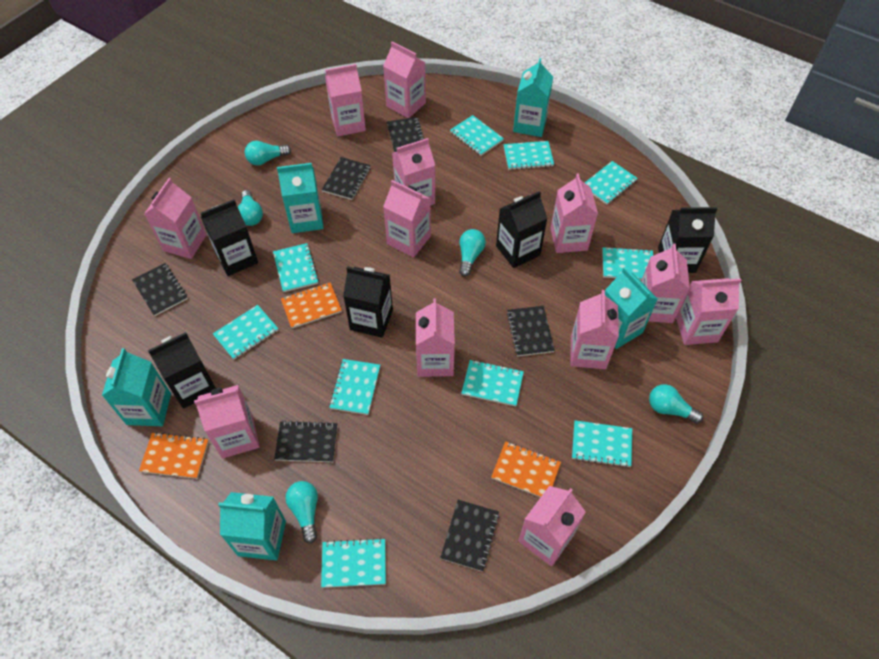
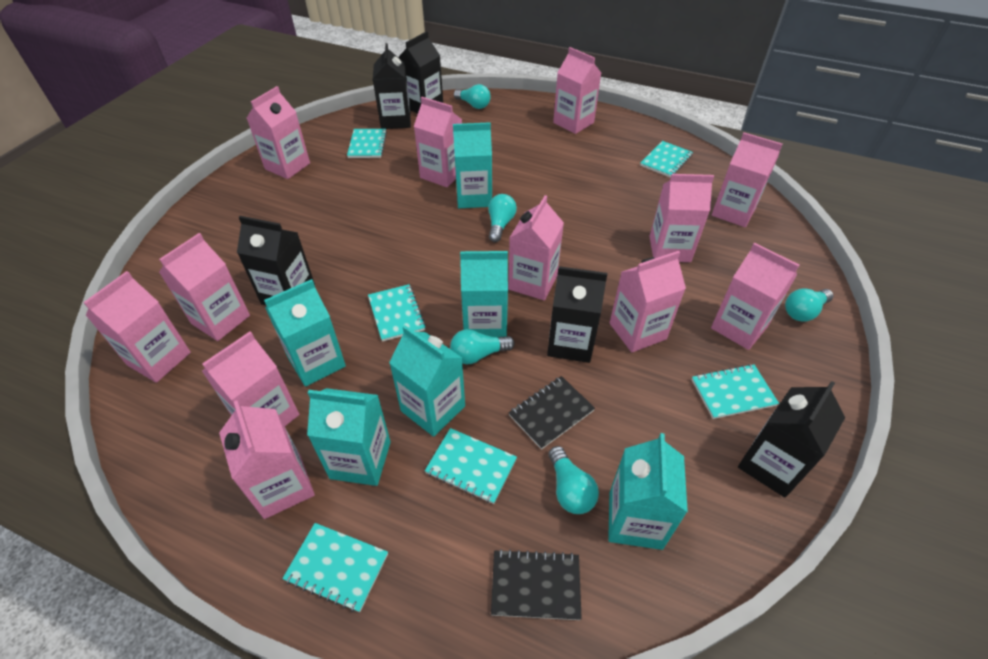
black notebook: [132,263,188,316] [274,421,337,462] [322,157,371,200] [387,117,424,152] [440,500,499,572] [507,306,555,356] = 6 -> [491,549,582,620] [508,376,595,450] = 2
orange notebook: [139,432,209,479] [281,283,342,328] [491,441,561,497] = 3 -> none = 0
turquoise carton: [102,348,171,426] [218,492,286,561] [277,163,323,233] [513,58,553,137] [605,267,658,349] = 5 -> [264,279,346,387] [307,388,391,486] [389,325,465,437] [453,122,492,208] [460,251,508,337] [608,433,688,550] = 6
turquoise notebook: [213,305,278,360] [273,243,319,292] [321,538,386,588] [329,359,380,415] [450,115,504,156] [461,360,524,406] [504,141,554,170] [572,420,632,467] [585,161,638,205] [602,247,653,280] = 10 -> [282,523,388,612] [347,129,387,158] [368,284,426,342] [425,428,517,504] [640,141,693,178] [692,364,779,419] = 6

